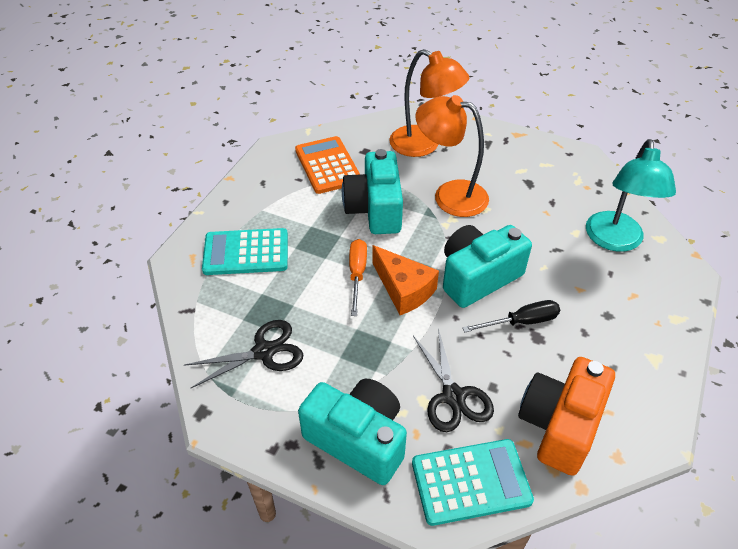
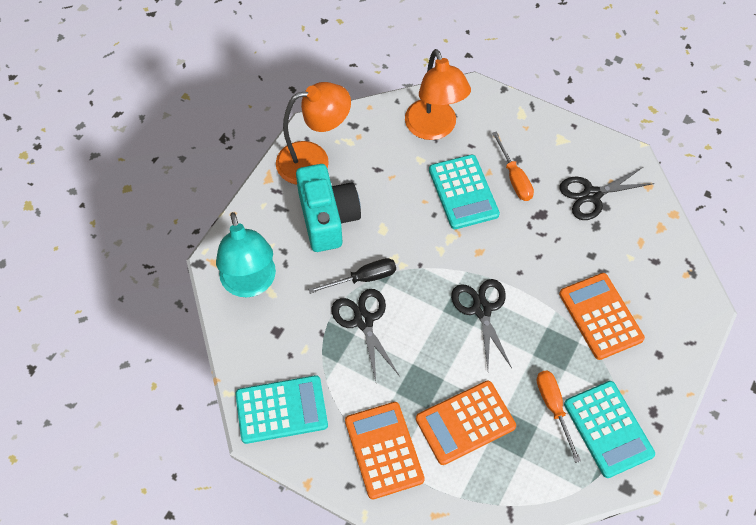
black scissors: [184,320,303,388] [413,328,494,432] = 2 -> [332,289,399,381] [451,279,512,369] [560,167,655,220] = 3
orange calculator: [295,136,360,194] = 1 -> [345,402,425,499] [416,380,516,465] [559,273,645,360] = 3
orange camera: [518,357,615,476] = 1 -> none = 0
orange cheese: [372,245,439,315] = 1 -> none = 0
orange screwdriver: [349,239,367,316] = 1 -> [492,131,534,201] [537,371,581,463] = 2
turquoise calculator: [202,228,288,275] [412,439,534,526] = 2 -> [235,375,328,444] [429,154,500,229] [564,381,655,478] = 3
turquoise camera: [298,379,407,485] [342,149,403,234] [443,225,532,308] = 3 -> [296,164,361,252] = 1

